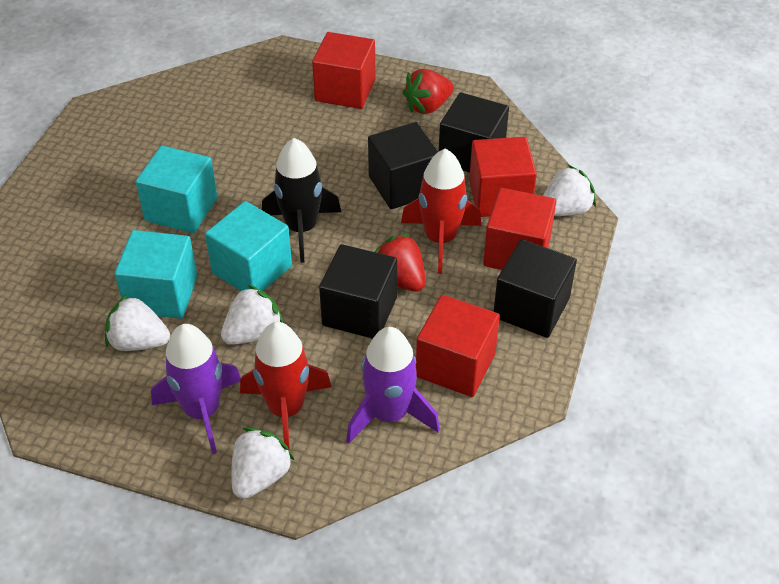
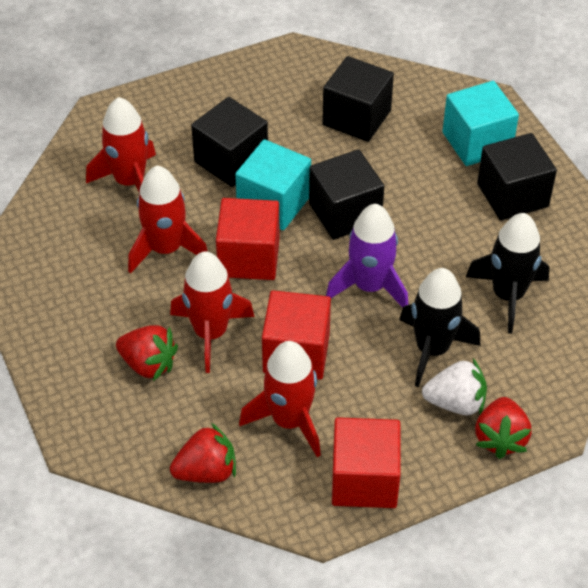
black rocket: [262,138,341,263] = 1 -> [399,268,480,387] [466,213,549,334] = 2
purple rocket: [151,324,241,454] [346,327,440,443] = 2 -> [326,204,408,308] = 1
red cube: [312,32,376,109] [416,295,500,397] [469,137,537,217] [483,188,556,270] = 4 -> [216,198,280,280] [262,290,331,379] [332,417,401,508] = 3
red rocket: [240,322,332,450] [401,149,481,274] = 2 -> [86,97,156,192] [128,166,208,274] [170,251,255,373] [239,341,321,458] = 4
red strawberry: [374,233,426,292] [403,69,454,114] = 2 -> [116,325,178,381] [170,423,236,483] [475,397,531,459] = 3
turquoise cube: [115,230,197,319] [136,146,217,233] [205,201,292,291] = 3 -> [235,139,311,230] [442,81,519,166] = 2
white strawberry: [105,294,170,351] [221,284,284,345] [231,428,295,499] [543,165,596,216] = 4 -> [422,359,487,415] = 1

